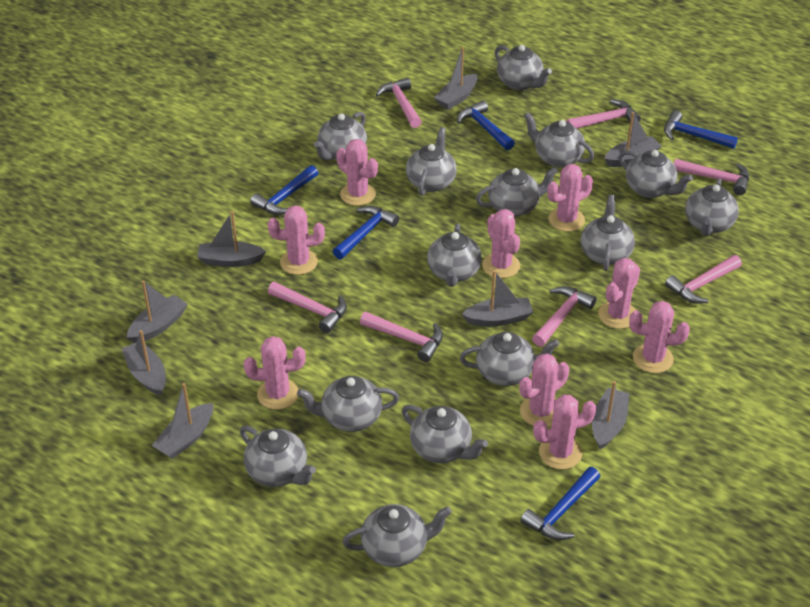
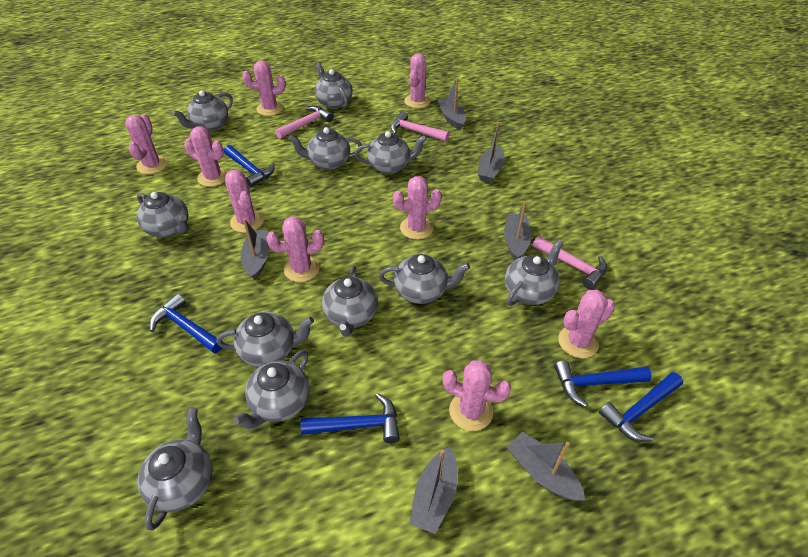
grey boat: [122,330,166,396] [127,281,188,343] [152,383,213,459] [197,211,266,267] [434,47,478,110] [462,270,533,327] [592,381,629,449] [604,112,662,167] = 8 -> [241,219,269,280] [409,446,458,534] [438,78,466,130] [478,122,505,183] [504,201,532,260] [507,431,586,501] = 6
grey teapot: [240,425,316,487] [297,376,399,432] [314,112,367,160] [343,504,452,567] [402,405,488,463] [406,127,457,196] [427,223,482,287] [460,332,559,386] [476,167,558,217] [495,45,552,90] [524,112,594,167] [581,195,635,271] [619,150,693,198] [685,178,739,236] = 14 -> [137,192,188,237] [138,407,213,530] [172,90,233,131] [216,312,314,367] [233,350,310,429] [288,127,362,170] [314,62,353,109] [322,265,378,337] [354,131,427,174] [379,254,470,304] [505,240,564,306] = 11
pink hammer: [268,282,347,333] [360,312,443,362] [376,78,422,128] [532,286,597,347] [566,99,641,129] [665,255,742,304] [674,159,749,195] = 7 -> [275,106,334,139] [390,111,449,142] [533,236,607,289] = 3

